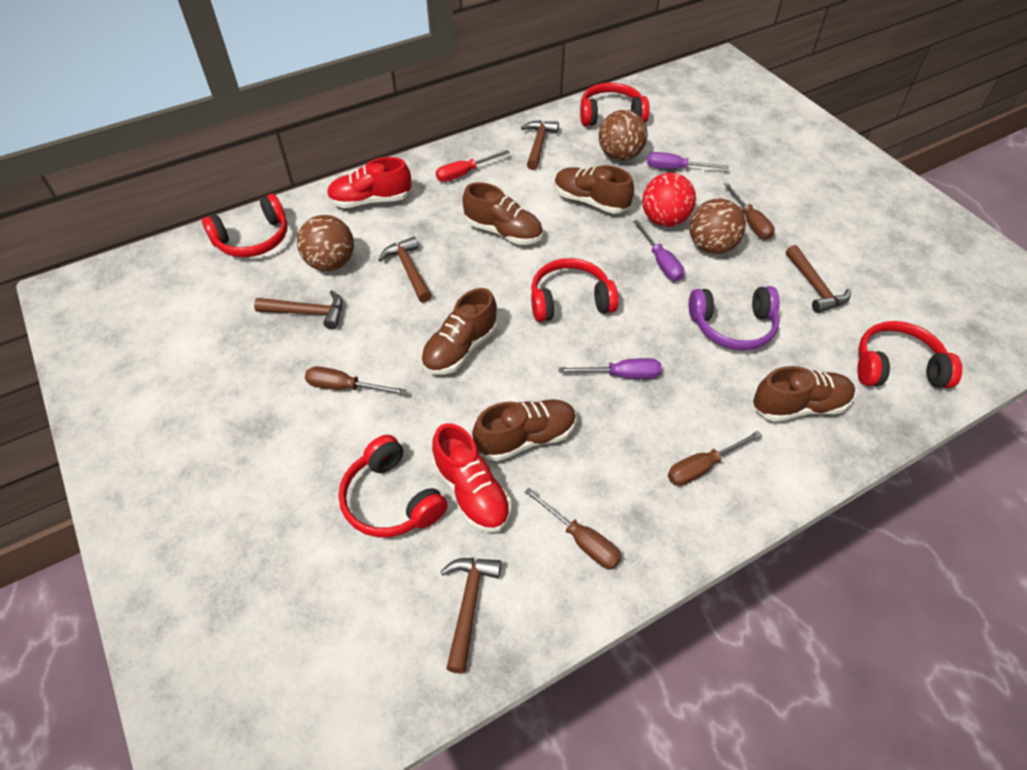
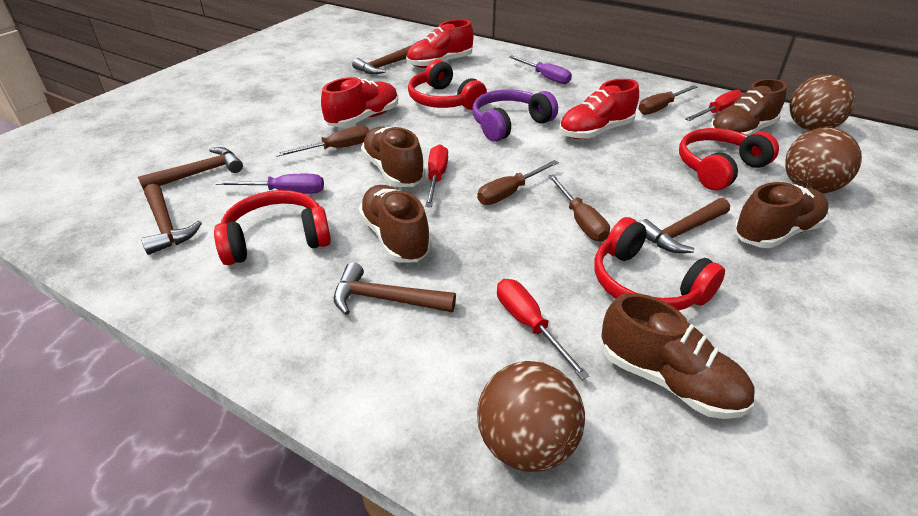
purple screwdriver: [559,358,662,379] [633,220,684,281] [647,152,729,169] = 3 -> [216,174,324,194] [509,55,572,84] = 2
red ball: [642,173,696,227] = 1 -> none = 0
red headphones: [202,194,287,257] [339,435,448,537] [531,258,618,322] [580,83,649,126] [857,321,962,388] = 5 -> [214,190,331,265] [408,60,487,110] [595,217,725,311] [679,128,779,190] = 4
red screwdriver: [436,150,510,182] = 1 -> [425,144,448,207] [497,279,590,380] [685,90,742,121] = 3
red shoe: [327,157,411,208] [432,423,511,533] = 2 -> [321,77,398,127] [406,20,474,68] [559,79,639,139] = 3

